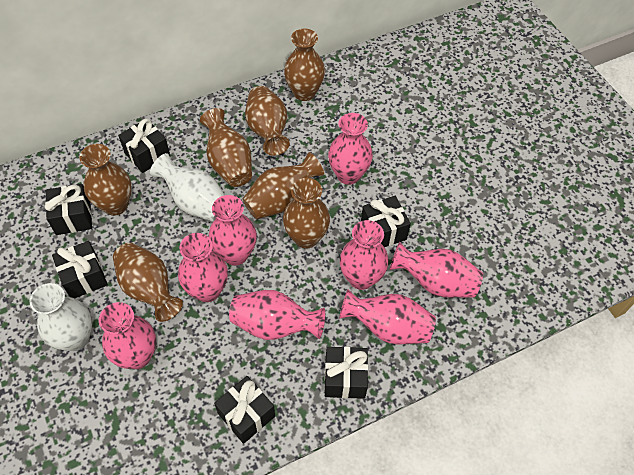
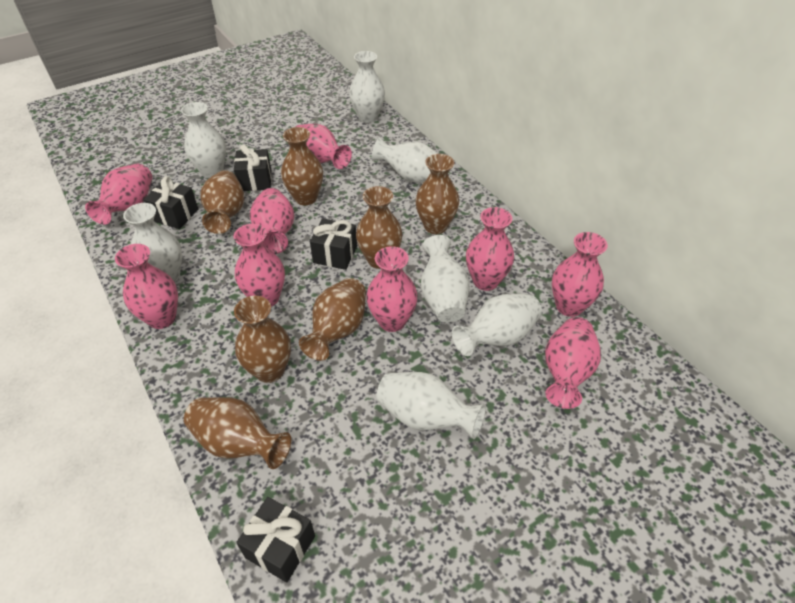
black gift: [45,184,92,235] [52,241,108,298] [118,119,170,173] [214,376,275,444] [325,347,368,399] [361,196,411,247] = 6 -> [144,176,198,229] [234,145,272,191] [236,497,315,582] [310,218,357,270] = 4
pink vase: [99,302,156,369] [178,233,228,302] [209,195,257,265] [229,290,325,340] [328,113,373,185] [339,289,436,344] [340,220,389,290] [390,242,483,298] = 8 -> [85,164,152,225] [115,244,178,329] [233,224,285,307] [250,188,294,254] [295,124,352,169] [366,246,418,332] [466,207,514,291] [545,317,601,409] [552,232,608,317] = 9
white vase: [30,283,92,351] [150,153,224,222] = 2 -> [123,203,182,282] [181,102,226,178] [349,51,385,123] [372,137,438,183] [377,372,486,439] [421,235,469,323] [452,294,542,356] = 7

